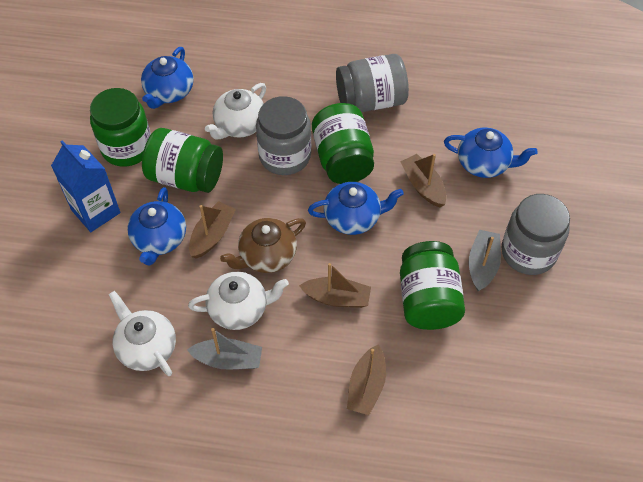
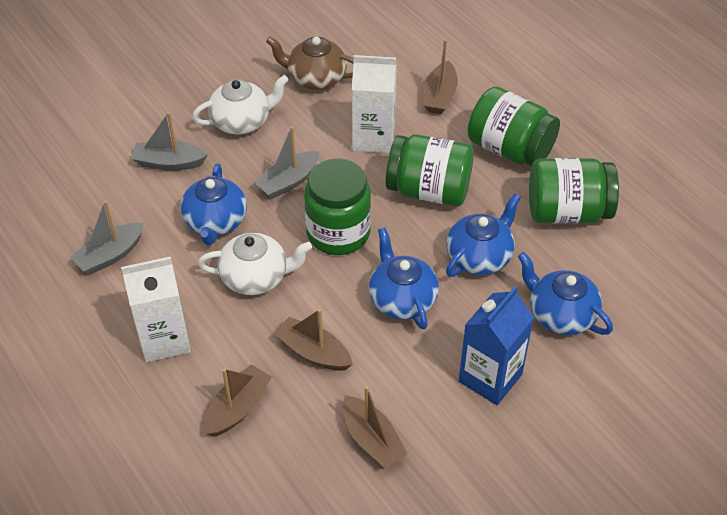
grey boat: [187,328,262,370] [469,230,501,291] = 2 -> [70,200,144,275] [131,112,208,171] [254,126,320,199] = 3
grey jar: [256,96,311,175] [336,54,409,112] [502,194,570,275] = 3 -> none = 0
white carton: none = 0 -> [121,256,191,362] [352,55,397,153] = 2
white teapot: [109,291,176,376] [188,272,289,330] [205,83,266,140] = 3 -> [192,75,289,135] [198,233,312,295] = 2

